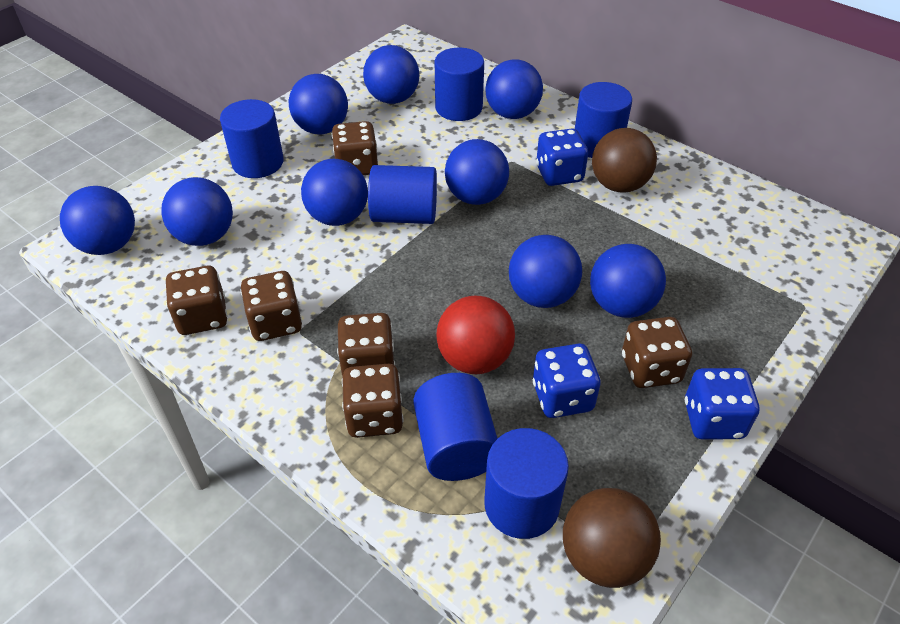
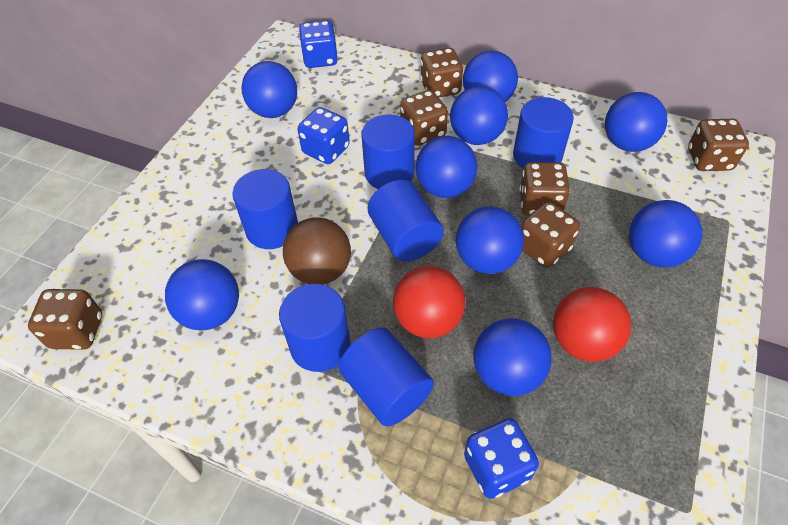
brown ball: [563,488,661,588] [592,128,657,193] = 2 -> [283,217,351,285] = 1
red ball: [436,296,515,374] = 1 -> [393,266,465,339] [553,287,631,362] = 2

